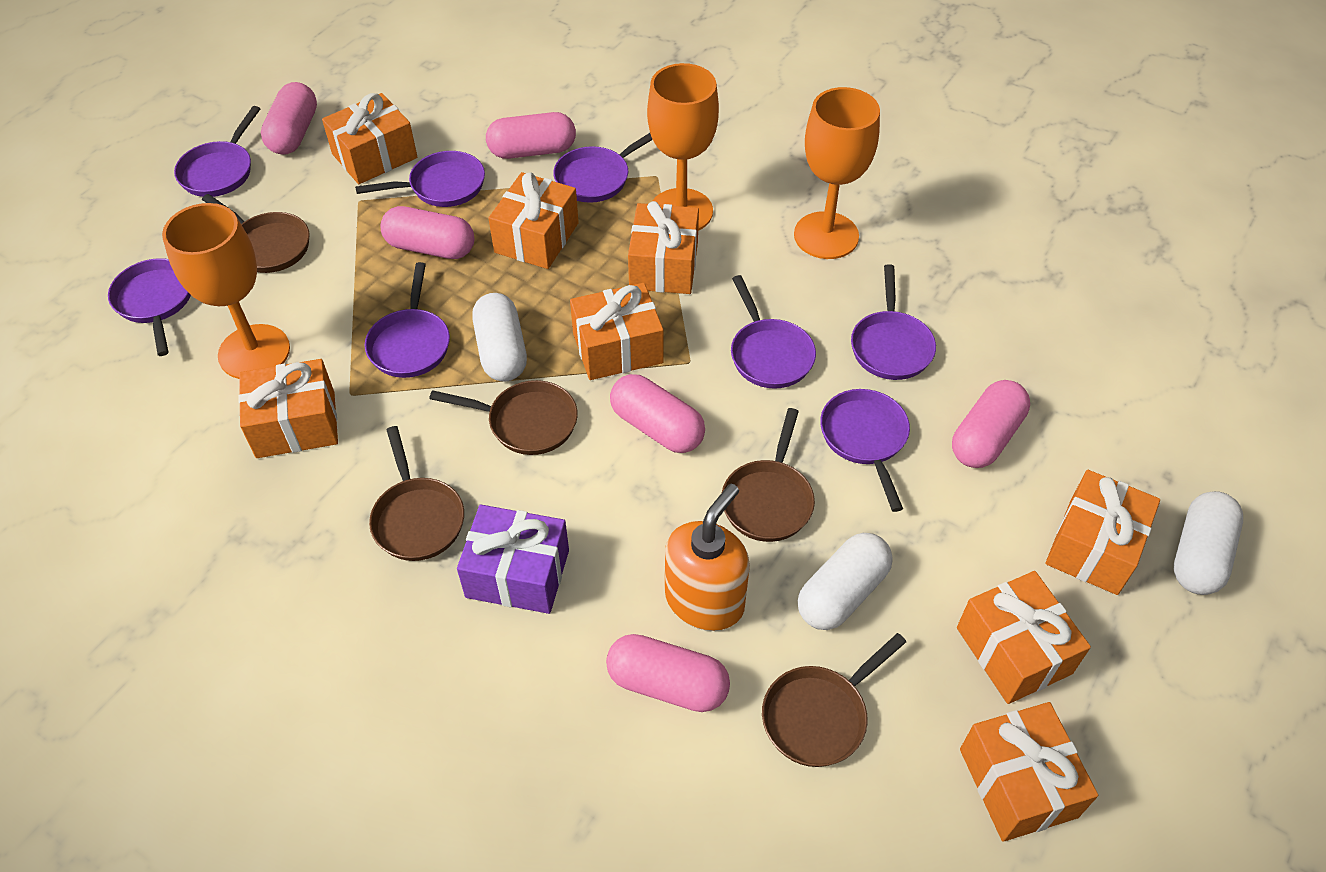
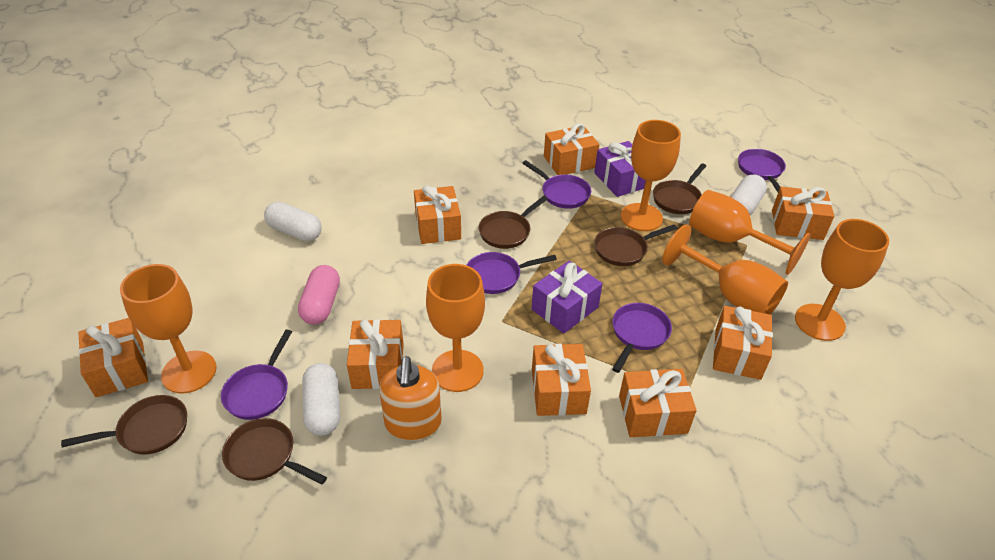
orange goblet: [162,203,290,379] [647,63,719,231] [794,87,880,259] = 3 -> [120,264,217,394] [426,264,485,392] [621,120,681,231] [662,224,788,315] [689,190,811,274] [795,219,889,341] = 6
pink capsule: [261,82,317,155] [381,206,474,259] [486,112,576,159] [606,634,730,712] [610,374,705,453] [952,380,1030,468] = 6 -> [298,265,340,325] = 1
purple gift: [457,505,569,614] = 1 -> [532,261,603,333] [594,141,646,197] = 2
purple pan: [108,258,191,356] [174,106,260,197] [355,151,485,207] [365,262,450,378] [553,133,652,203] [731,275,816,389] [820,389,910,512] [851,264,936,380] = 8 -> [221,330,292,420] [466,252,557,294] [523,160,591,209] [612,303,672,373] [738,149,786,192] = 5

